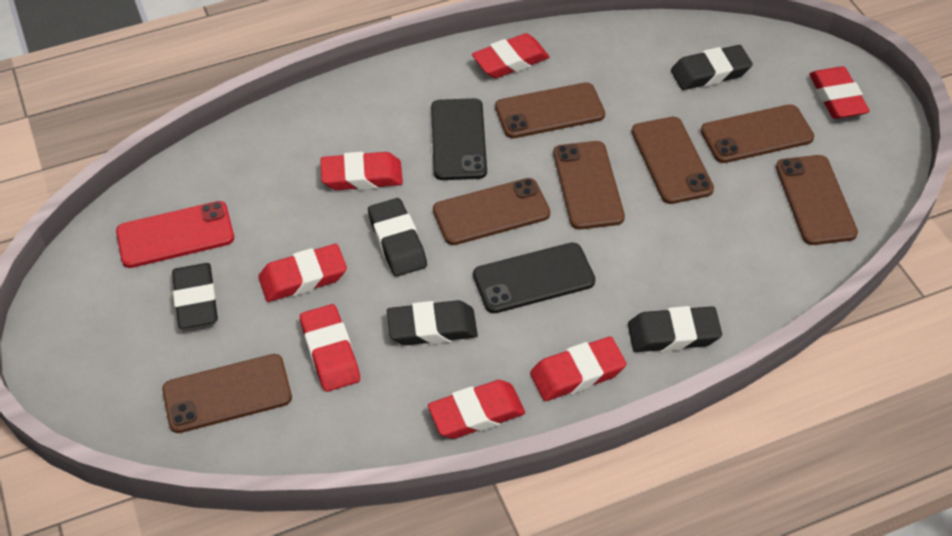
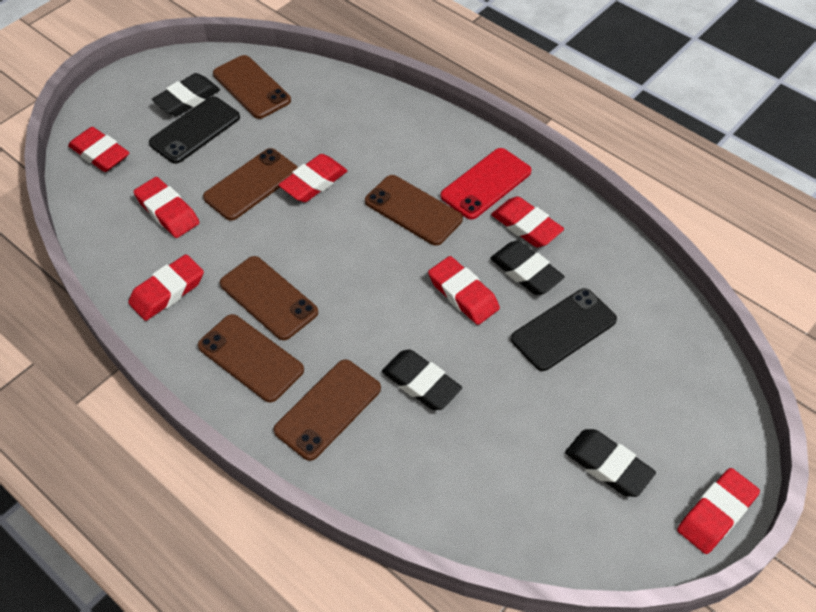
black eraser: [172,263,218,329] [368,198,427,277] [387,300,478,345] [628,306,722,352] [671,45,753,90] = 5 -> [152,73,220,116] [382,349,462,410] [490,241,565,295] [565,429,656,497] = 4
brown phone: [162,354,292,433] [433,178,550,245] [495,82,605,138] [553,141,625,230] [631,117,714,204] [701,104,814,163] [776,155,858,245] = 7 -> [198,314,304,402] [203,148,298,221] [213,55,291,119] [220,256,318,340] [274,359,381,461] [365,175,463,246] = 6

